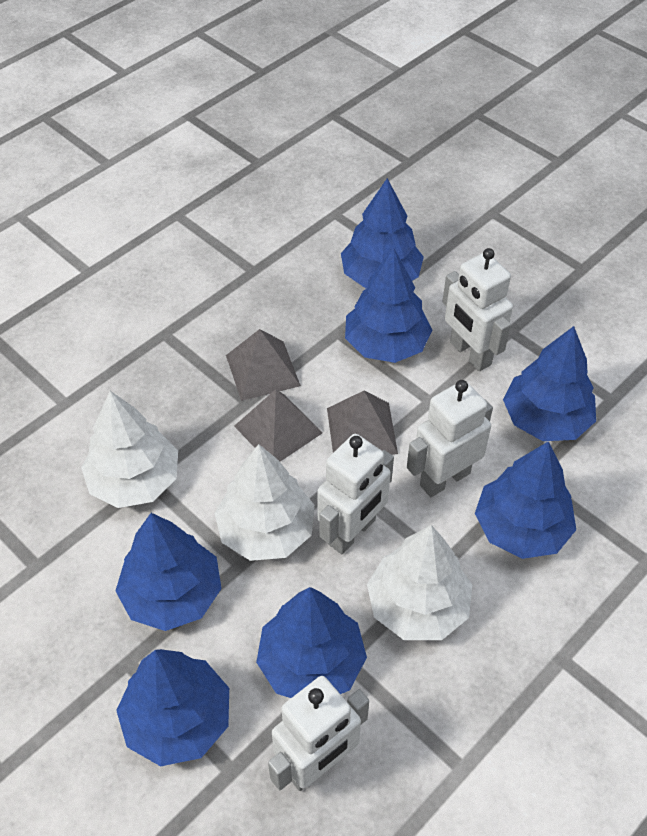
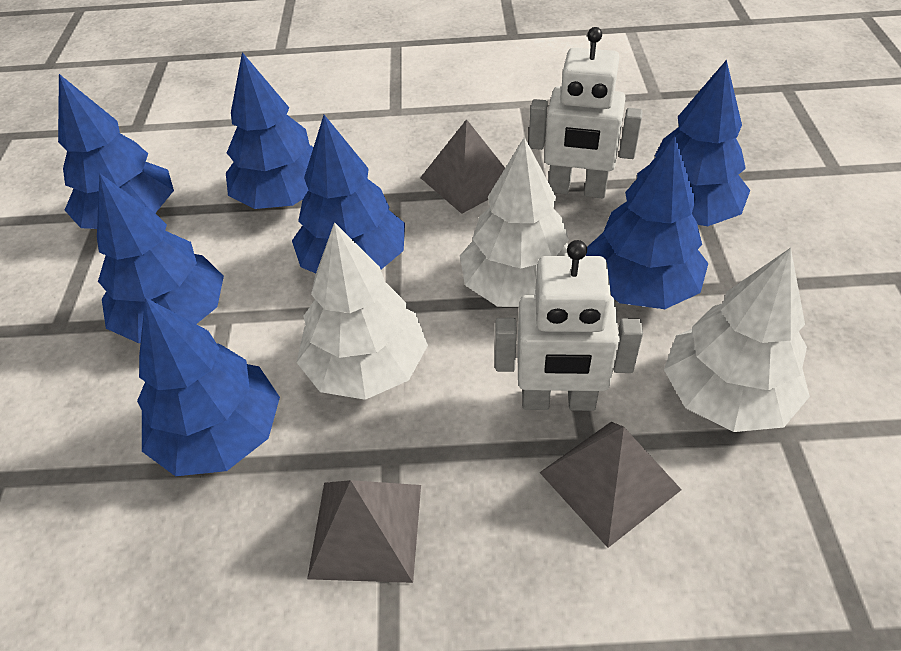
white robot: [268,676,369,791] [317,434,394,554] [407,380,493,497] [442,248,513,371] = 4 -> [495,240,643,411] [529,27,643,199] = 2

